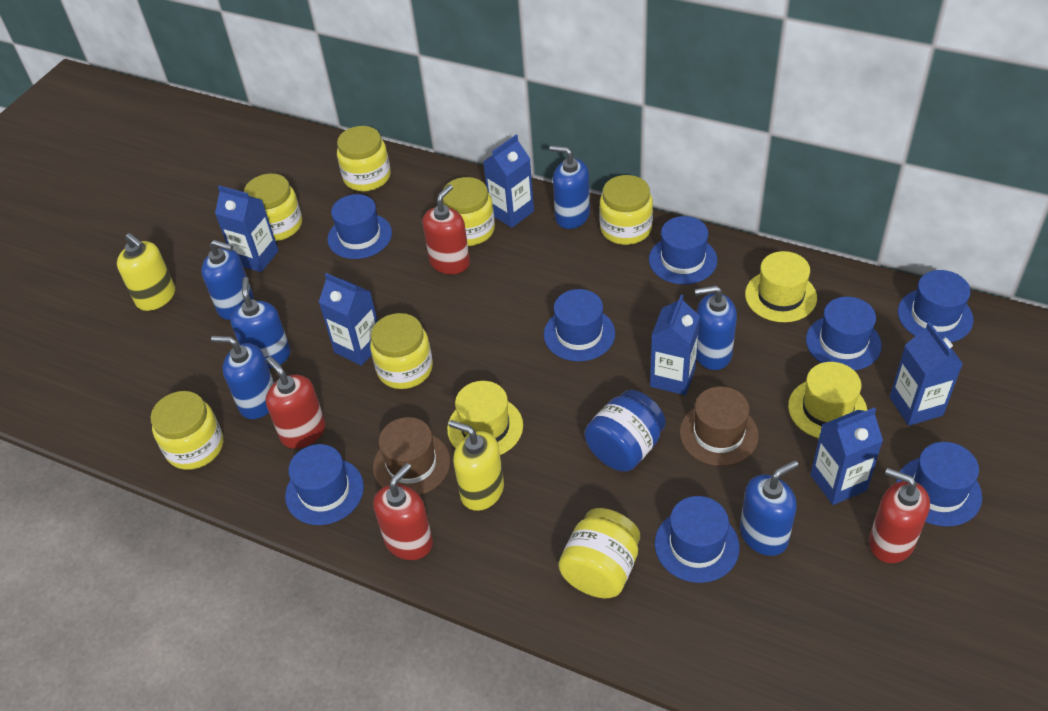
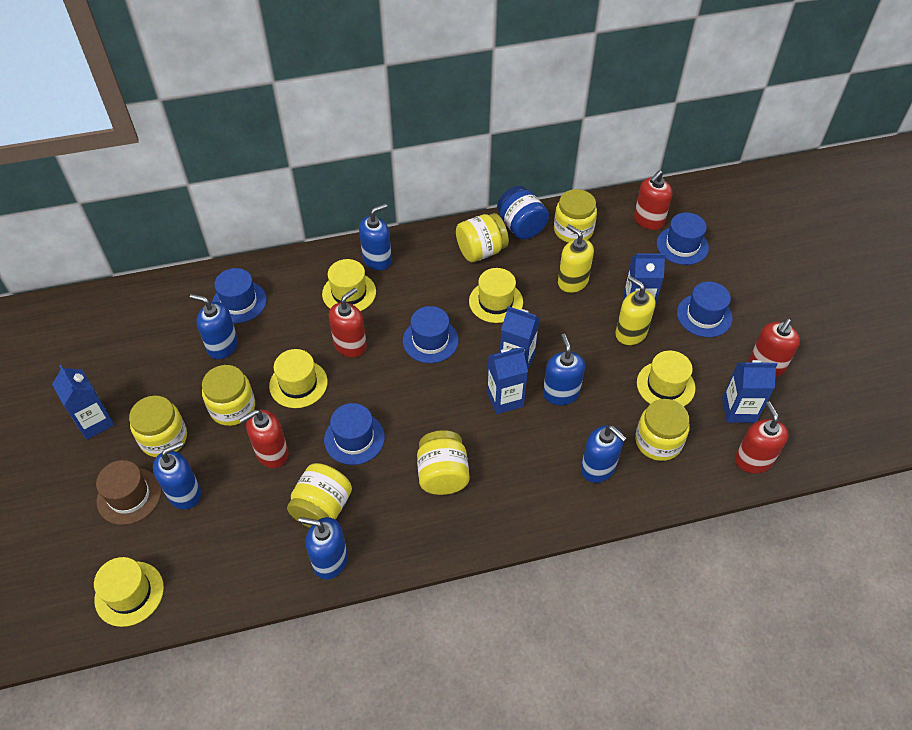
blue carton: [215,185,279,272] [319,273,378,366] [483,135,534,228] [650,295,700,395] [810,407,883,505] [890,322,963,426] = 6 -> [52,365,114,440] [487,347,528,414] [500,306,540,369] [623,253,666,313] [722,360,778,423] = 5
blue hat: [285,444,364,525] [327,194,392,259] [544,289,615,361] [649,216,717,284] [655,496,740,583] [806,297,882,371] [896,442,982,526] [898,270,974,342] = 8 -> [212,268,267,323] [324,403,385,465] [403,306,459,363] [657,212,709,265] [677,282,733,337] = 5
brown hat: [373,417,450,495] [680,386,759,466] = 2 -> [96,460,161,525] = 1
red soap dispenser: [266,356,326,449] [373,463,433,560] [422,184,470,274] [869,468,930,563] = 4 -> [239,410,289,468] [329,288,367,357] [634,170,673,230] [735,401,789,474] [750,319,800,377] = 5
yellow hat: [447,381,523,455] [745,251,817,322] [788,362,867,438] = 3 -> [94,557,164,627] [269,349,328,408] [322,259,376,311] [469,268,523,323] [637,351,695,407] = 5

